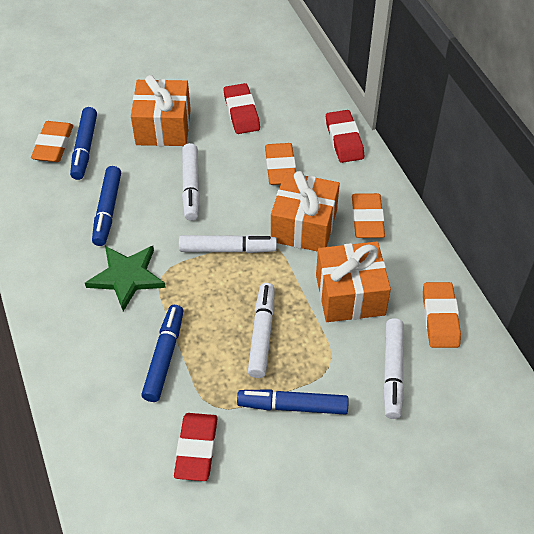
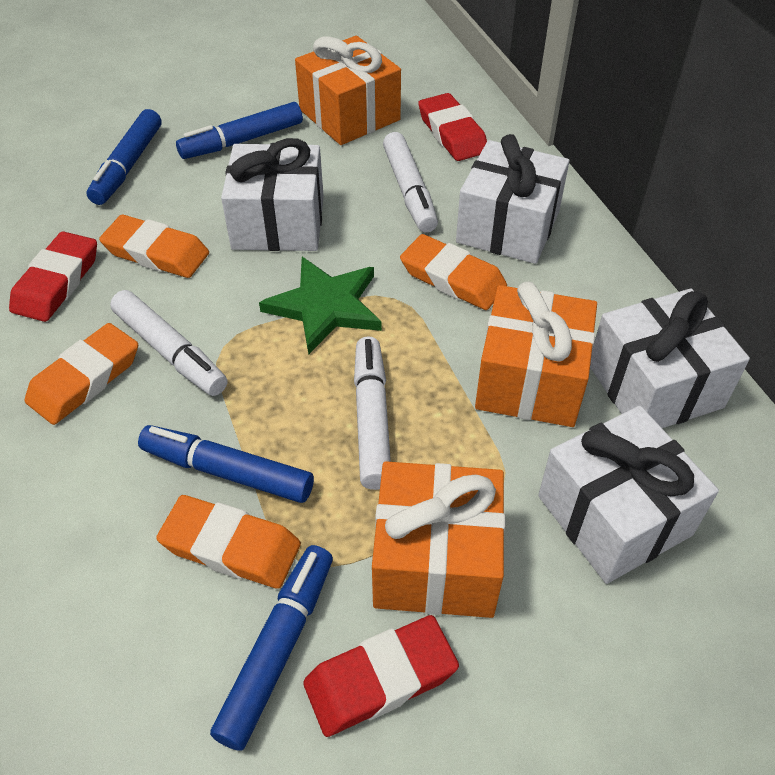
white gift: none = 0 -> [221,138,324,251] [456,134,569,264] [538,406,719,584] [590,288,750,428] = 4
white marker: [179,235,277,253] [182,143,200,221] [248,283,275,378] [383,318,404,419] = 4 -> [110,290,228,396] [354,337,391,490] [383,132,438,232] = 3

